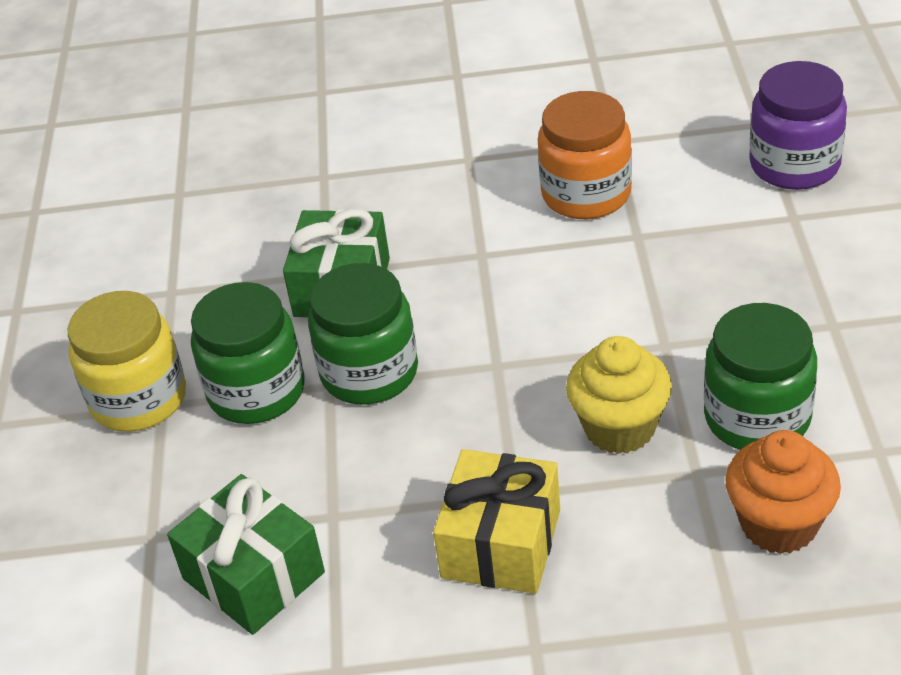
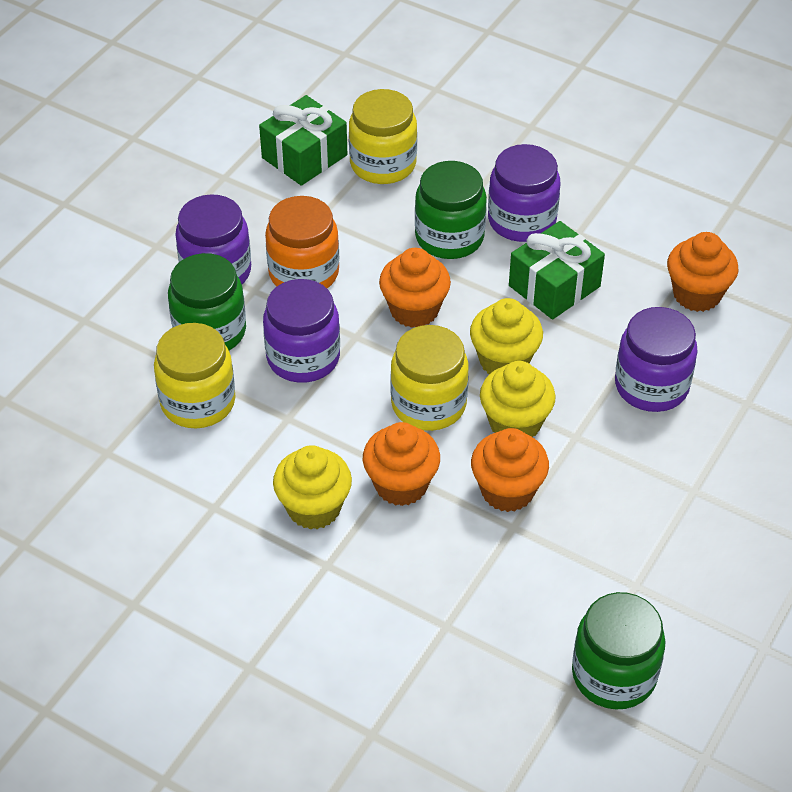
orange cupcake: [725,430,841,554] = 1 -> [363,422,440,506] [379,248,451,328] [471,428,549,512] [667,232,738,312] = 4
purple jar: [749,61,847,190] = 1 -> [175,194,251,284] [263,279,340,383] [488,144,560,242] [615,307,697,412] = 4
yellow cupcake: [566,336,672,454] = 1 -> [273,445,352,530] [470,298,543,374] [480,361,556,437] = 3
yellow gift: [433,449,560,594] = 1 -> none = 0
yellow jar: [68,291,186,432] = 1 -> [154,323,236,428] [349,89,417,184] [390,325,469,431] = 3

